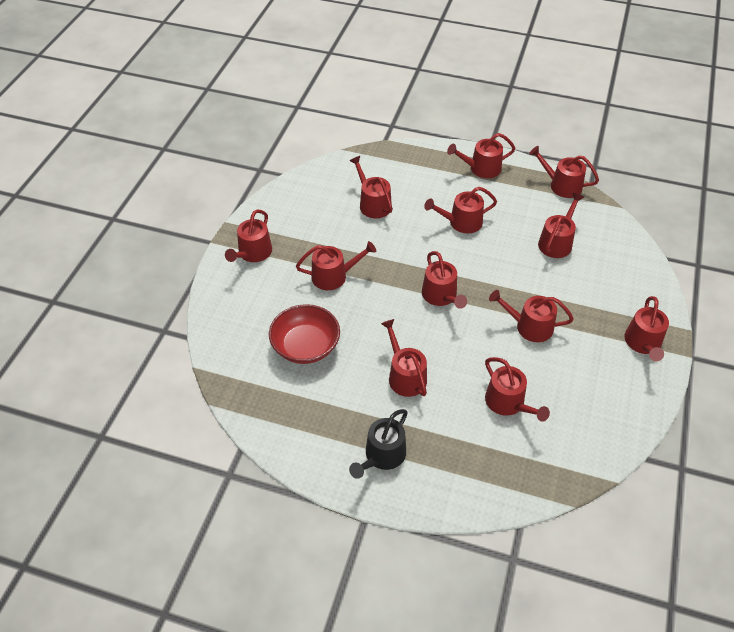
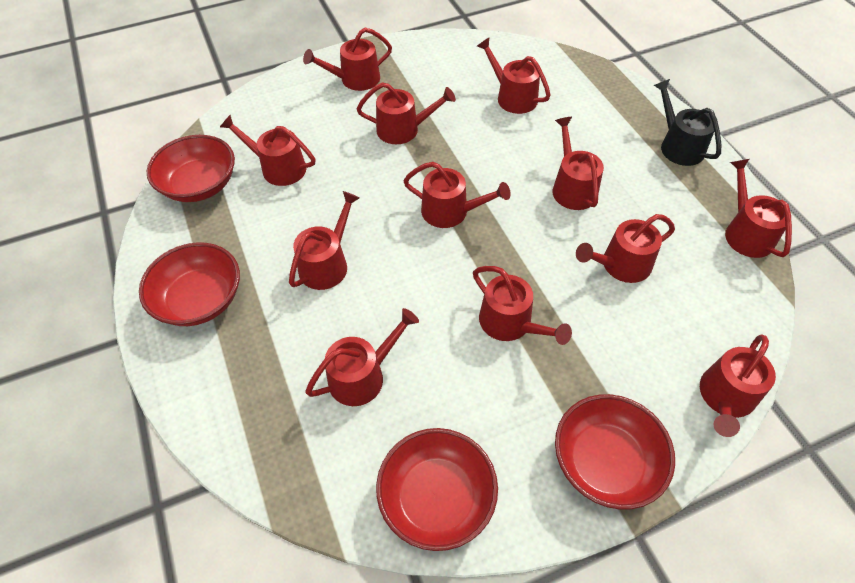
red bowl: [269,304,340,364] = 1 -> [139,242,240,326] [147,135,235,202] [376,428,498,551] [555,394,675,510] = 4

